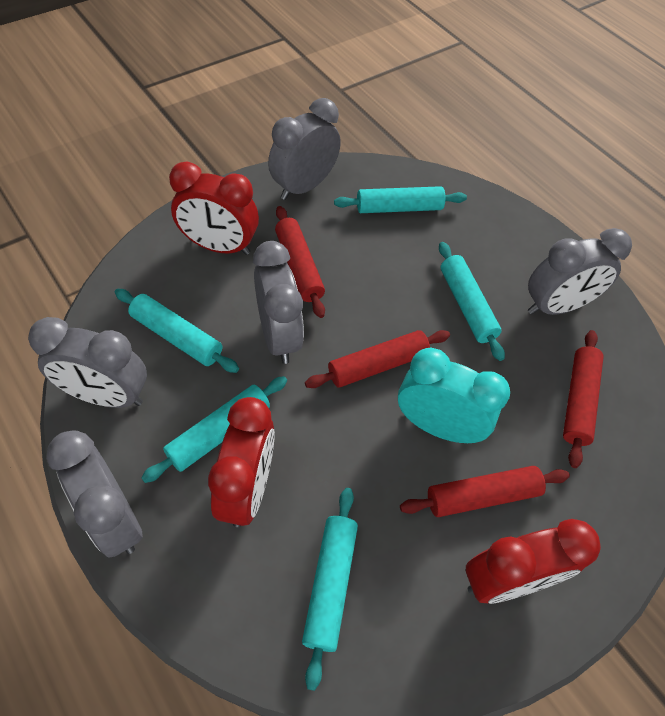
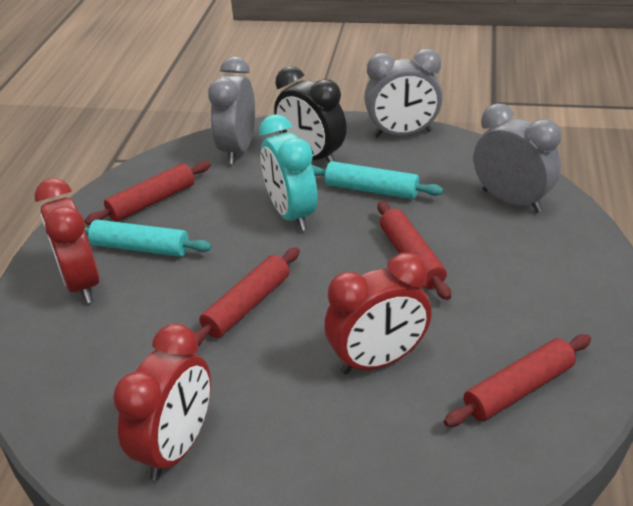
black clock: none = 0 -> [274,66,347,163] = 1
grey clock: [28,317,147,408] [46,430,143,558] [253,241,304,364] [268,98,341,200] [528,228,632,315] = 5 -> [208,56,255,164] [364,49,443,138] [474,103,561,213] = 3
turquoise rolling pin: [115,289,239,373] [141,376,287,483] [302,488,358,691] [334,186,467,213] [439,242,505,361] = 5 -> [85,220,212,257] [312,161,443,199] = 2

